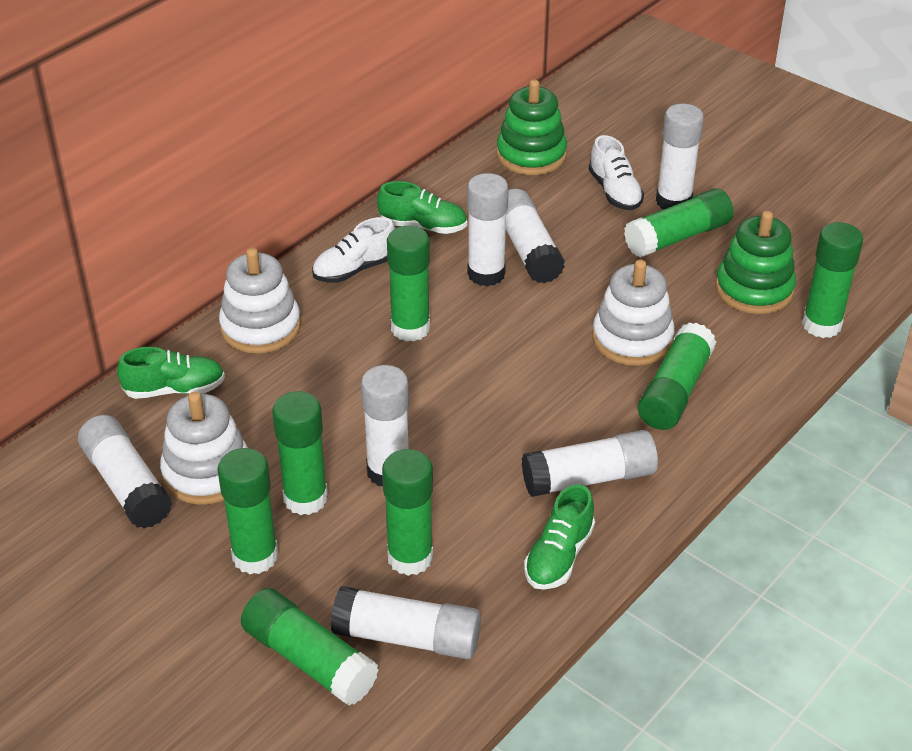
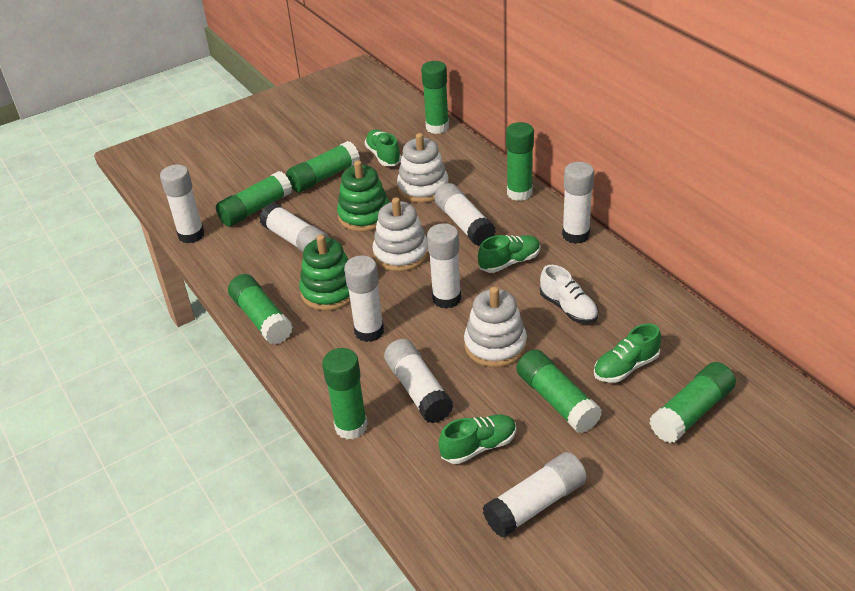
green shoe: [117,347,225,399] [377,181,467,234] [524,484,595,590] = 3 -> [365,130,401,166] [439,414,516,464] [478,235,540,273] [594,324,661,383] = 4
white glue stick: [78,415,172,528] [331,586,481,659] [361,365,409,486] [467,173,509,286] [506,189,565,283] [522,430,658,497] [656,104,704,209] = 7 -> [160,164,205,243] [259,203,329,252] [344,256,384,342] [384,339,454,423] [427,223,461,309] [434,183,496,246] [483,452,587,537] [562,162,594,244] = 8
white shoe: [312,217,395,283] [589,135,644,210] = 2 -> [540,265,598,324] = 1

